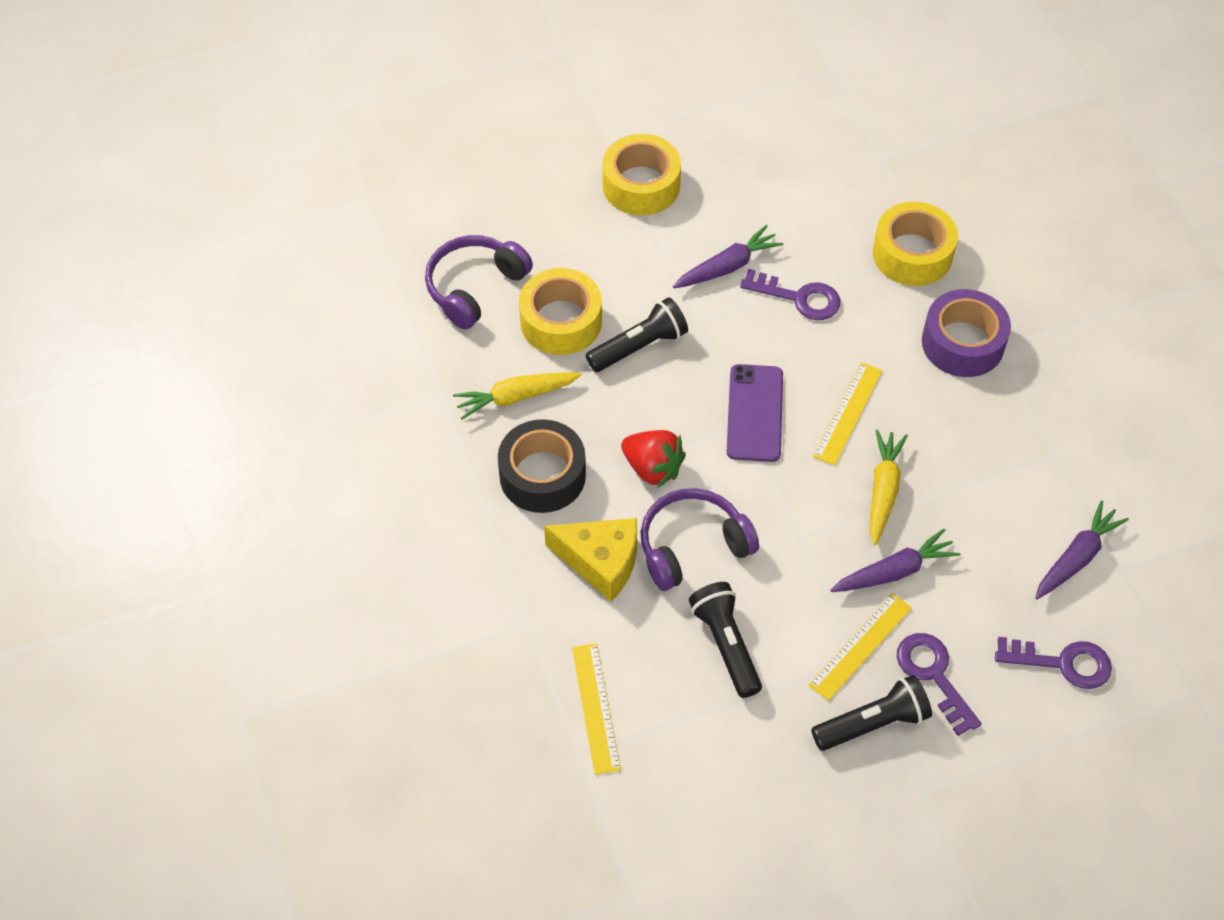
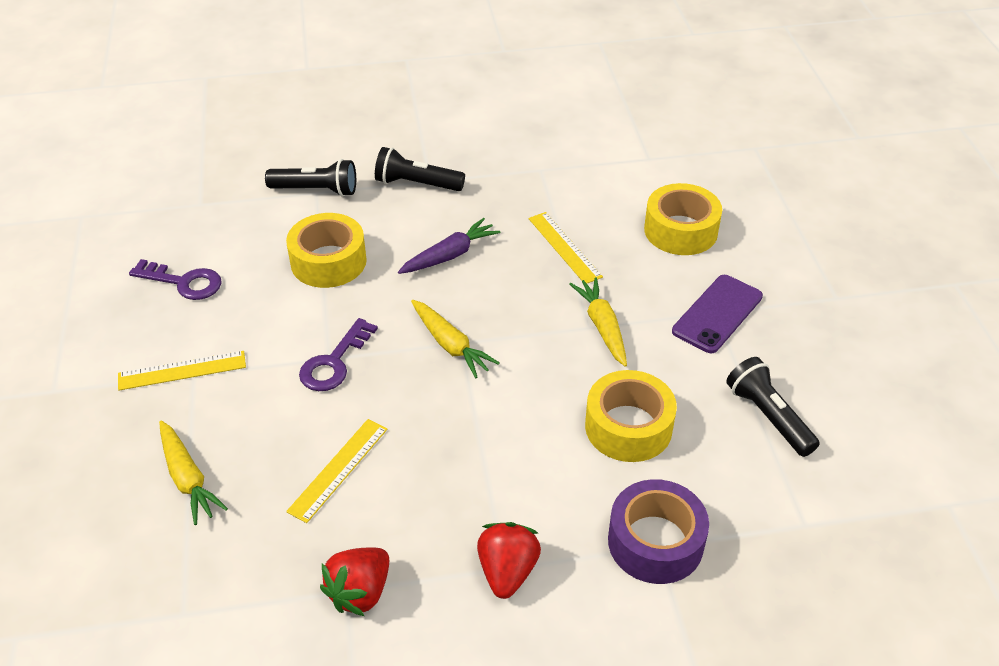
black tape: [498,419,586,513] = 1 -> none = 0
purple carrot: [673,225,784,288] [830,529,961,592] [1035,500,1129,600] = 3 -> [398,218,500,274] = 1
purple headphones: [425,235,533,329] [640,488,759,591] = 2 -> none = 0
purple key: [740,269,841,320] [897,633,981,736] [995,637,1112,689] = 3 -> [129,259,222,300] [299,318,378,391] = 2
red strawberry: [621,430,686,488] = 1 -> [320,547,389,616] [477,522,541,599] = 2
yellow carrot: [453,372,582,419] [869,429,908,545] = 2 -> [159,420,228,525] [411,300,500,378] [569,277,627,367] = 3
yellow cheese: [544,518,637,602] = 1 -> none = 0

